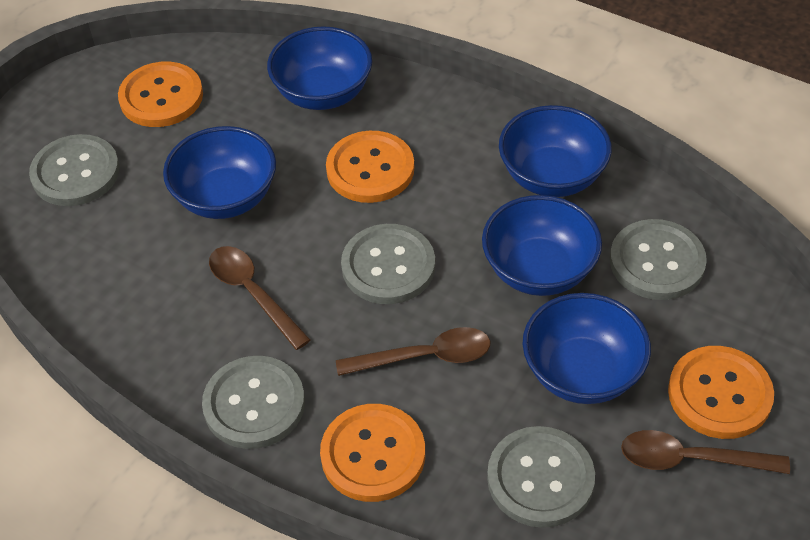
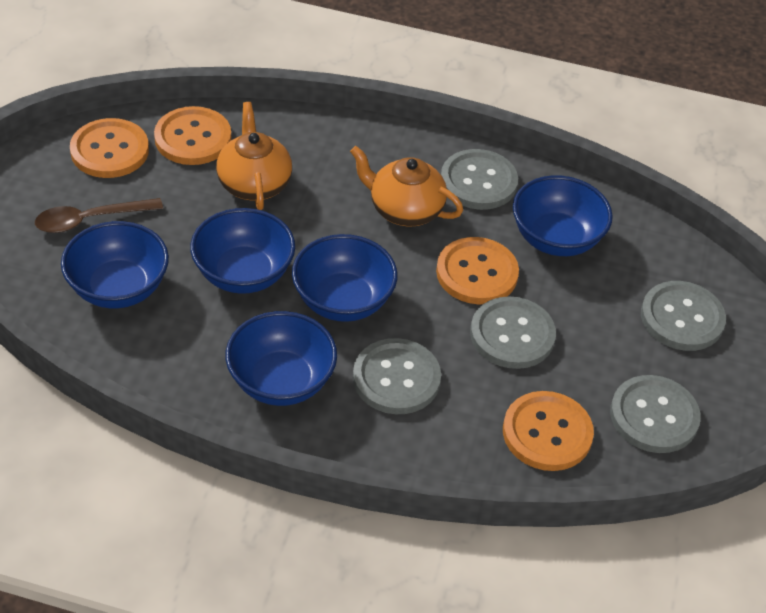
brown spoon: [209,246,311,350] [336,327,490,376] [621,430,790,474] = 3 -> [35,198,163,233] = 1
orange teapot: none = 0 -> [216,102,292,210] [350,146,463,226] = 2

